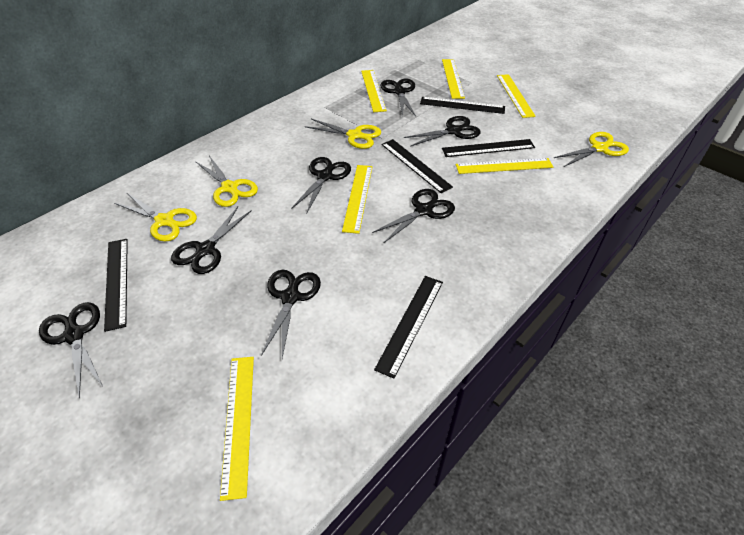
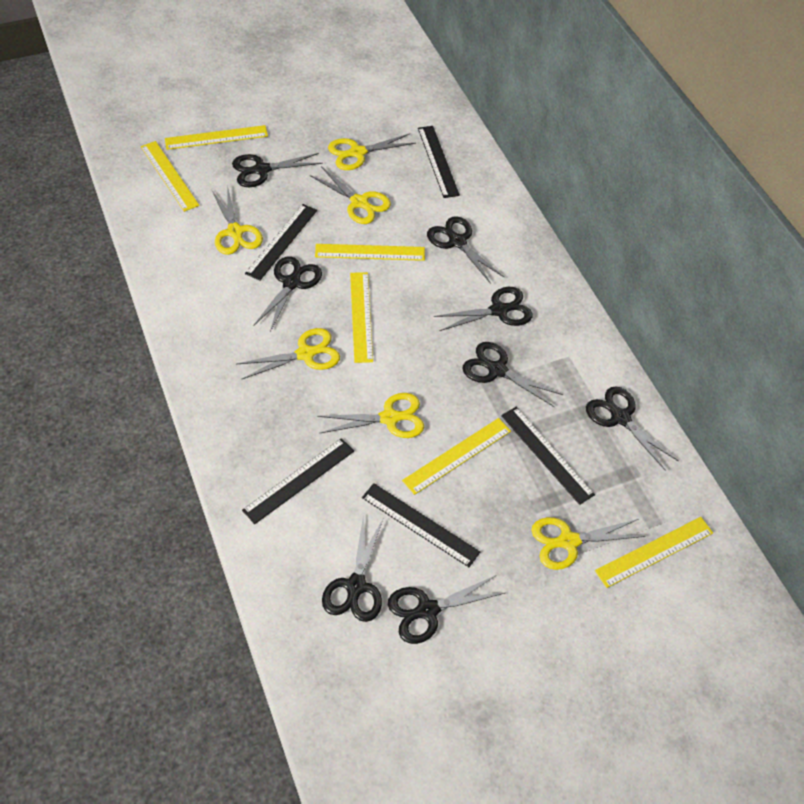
black scissors: [39,302,103,398] [171,207,252,274] [261,270,321,358] [291,157,351,214] [372,189,455,243] [380,78,416,117] [404,116,481,147] = 7 -> [232,153,323,187] [253,256,322,332] [322,515,383,622] [388,575,505,644] [427,216,504,284] [434,287,533,331] [462,342,563,407] [586,386,679,471] = 8
yellow scissors: [114,193,197,241] [196,156,258,207] [304,119,381,149] [554,132,629,167] = 4 -> [212,185,263,255] [237,328,340,379] [310,166,391,224] [317,393,424,438] [328,133,416,170] [531,517,645,570] = 6

